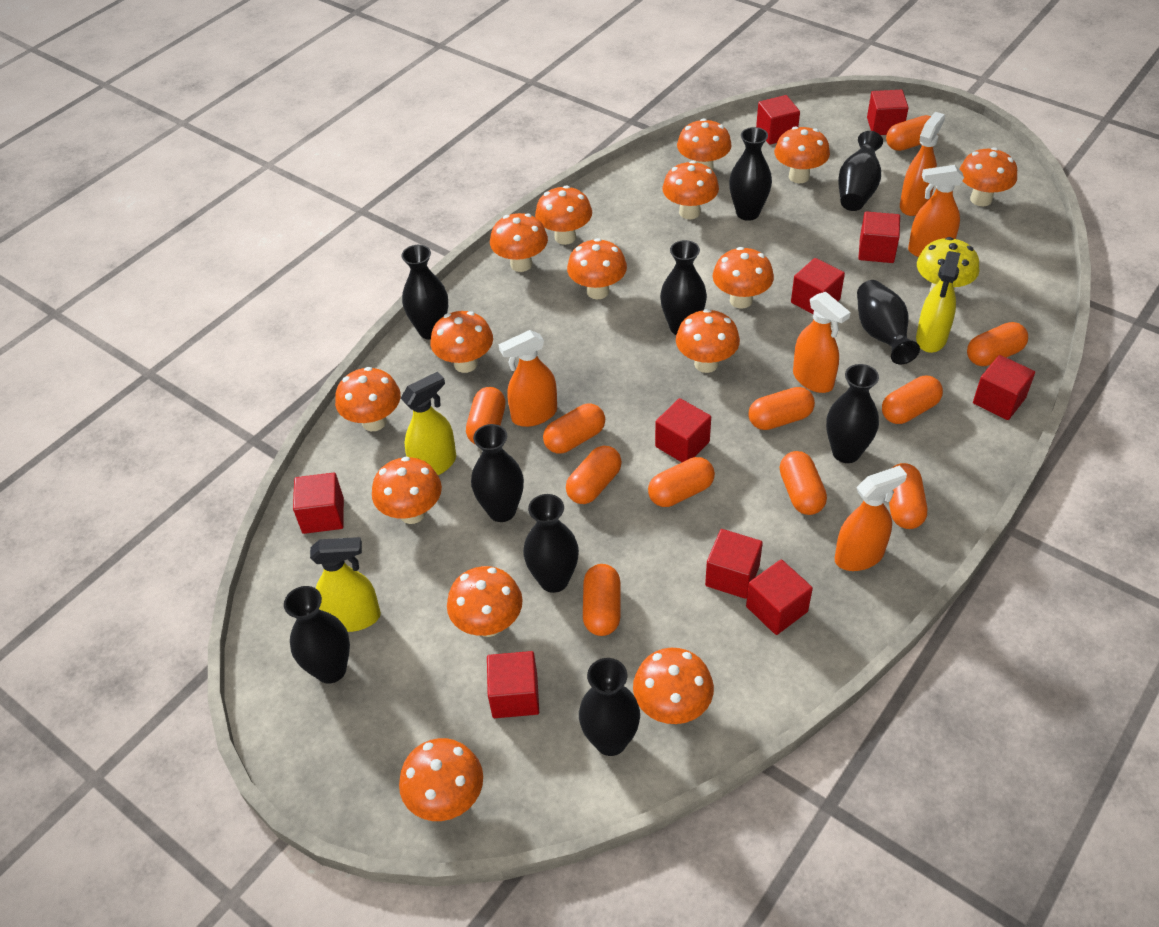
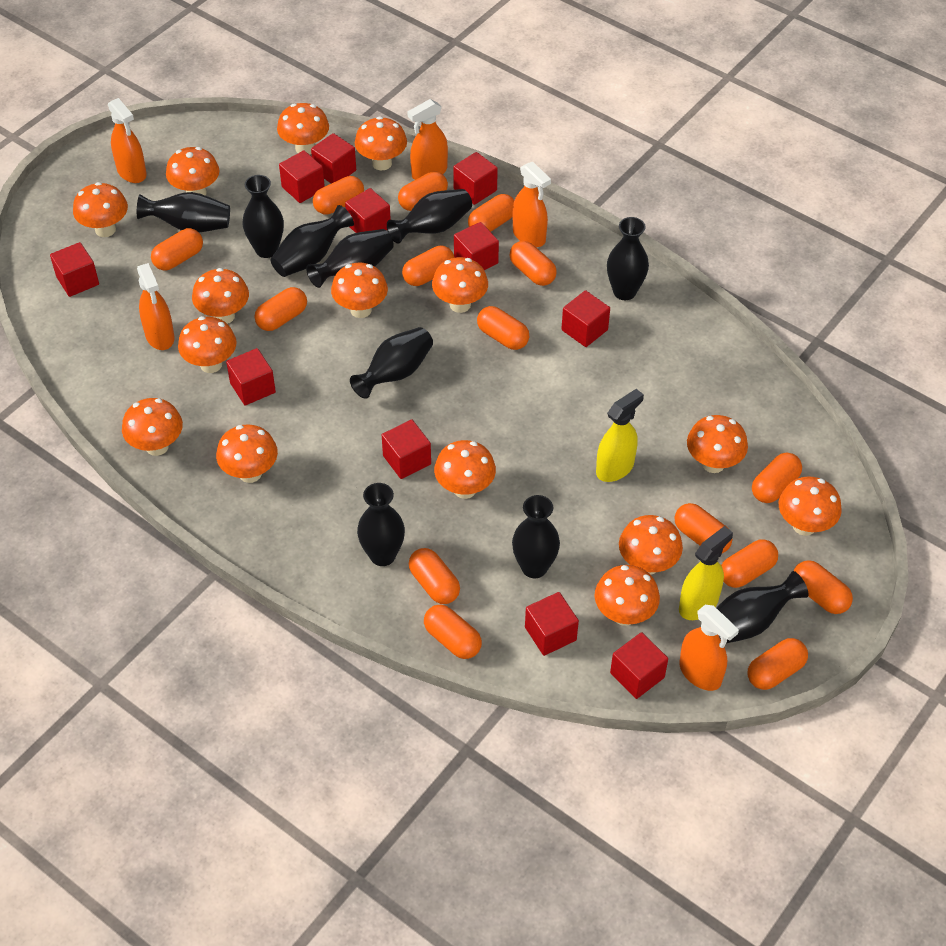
orange capsule: [466,387,506,445] [543,404,605,454] [566,445,622,504] [583,564,621,636] [648,457,715,507] [749,387,815,430] [780,451,827,515] [882,376,943,424] [886,115,931,151] [889,463,927,529] [967,322,1028,366] = 11 -> [151,228,203,271] [255,287,307,331] [313,176,364,215] [398,171,448,211] [402,246,454,286] [409,548,460,604] [424,604,482,659] [468,194,514,232] [477,306,530,350] [510,241,557,286] [675,503,732,553] [721,539,778,588] [747,638,808,690] [752,453,802,503] [794,560,853,614] = 15
red cube: [293,473,344,534] [487,651,539,718] [655,398,711,462] [705,529,763,599] [746,559,813,635] [756,95,800,145] [791,258,845,314] [859,211,900,263] [867,90,909,135] [973,355,1035,420] = 10 -> [50,242,99,297] [226,348,276,405] [279,150,325,203] [311,133,356,183] [345,188,391,233] [382,420,431,479] [453,152,498,205] [454,222,499,270] [525,592,579,656] [562,290,610,347] [610,632,668,699] = 11
yellow mushroom: [917,237,979,292] = 1 -> none = 0
yellow spray bottle: [310,537,381,632] [401,372,456,475] [916,251,960,353] = 3 -> [596,389,644,482] [679,526,733,620] = 2

